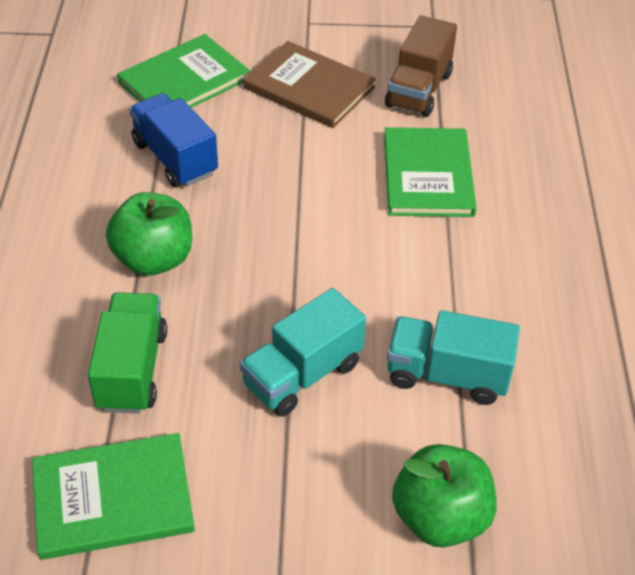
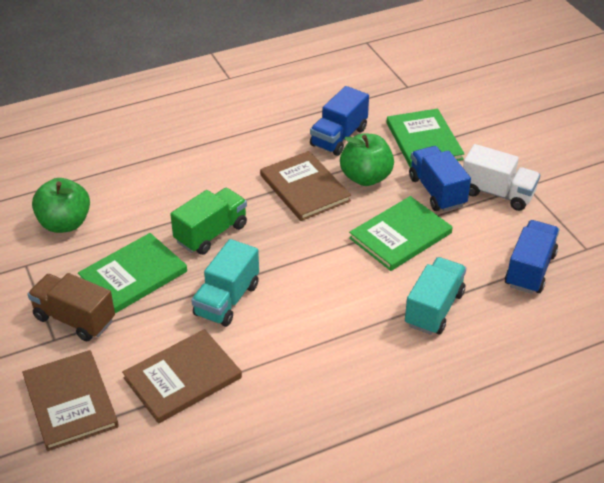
blue truck: [129,93,218,188] = 1 -> [310,86,369,156] [409,146,471,212] [505,220,559,294] = 3
brown book: [243,41,376,128] = 1 -> [22,350,119,451] [122,329,242,423] [260,151,351,221] = 3
white truck: none = 0 -> [463,144,540,211] = 1

